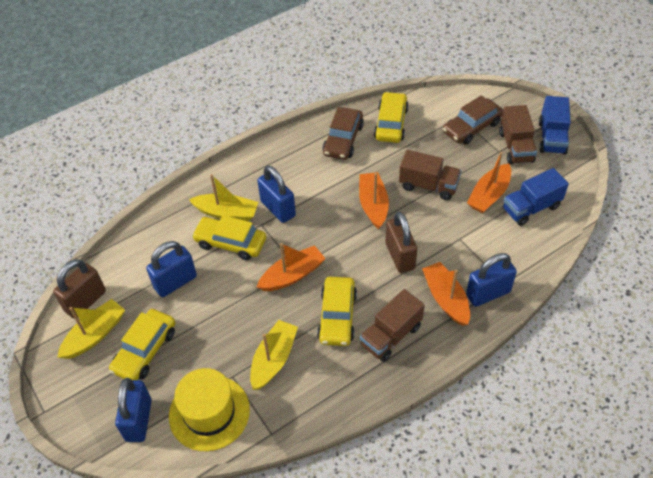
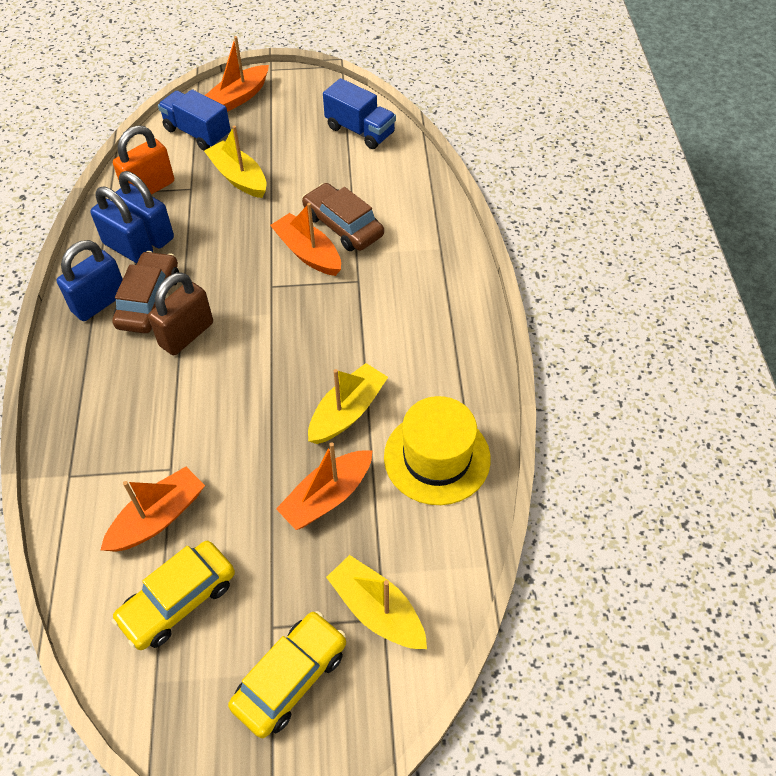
blue padlock: [115,378,152,442] [146,241,197,297] [257,166,296,223] [466,253,517,307] = 4 -> [57,240,123,321] [90,187,153,263] [116,171,174,249] = 3
brown padlock: [53,259,106,319] [385,212,417,273] = 2 -> [148,272,213,355] = 1
brown truck: [360,289,425,362] [399,150,461,200] [499,105,537,164] = 3 -> none = 0
orange padlock: none = 0 -> [113,125,174,195] = 1
yellow car: [109,309,176,380] [192,215,266,260] [317,277,357,346] [374,92,409,143] = 4 -> [112,541,235,650] [228,611,346,738] = 2

